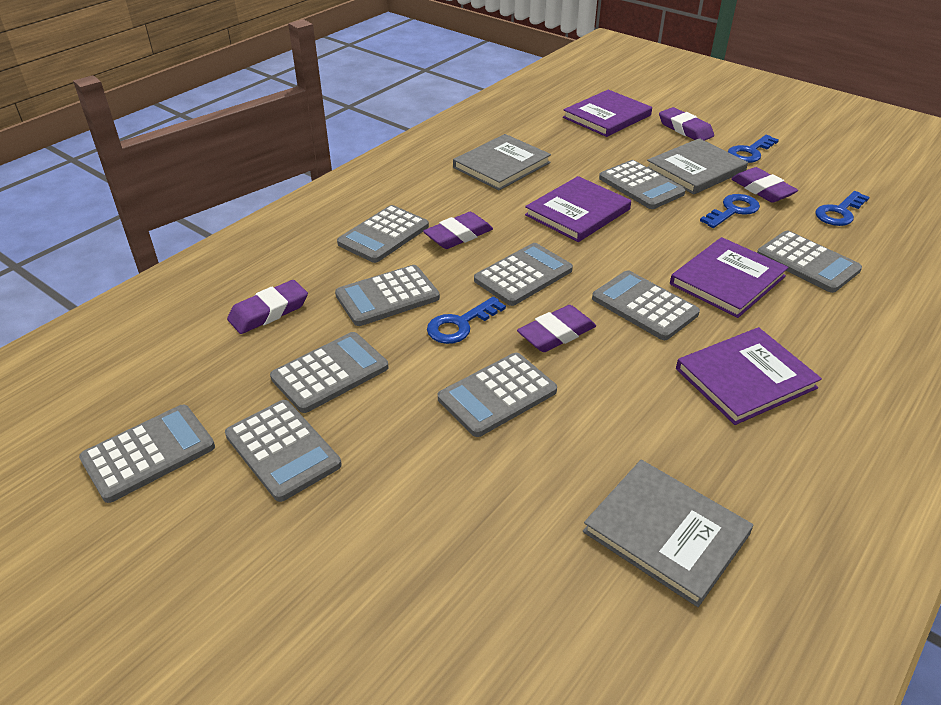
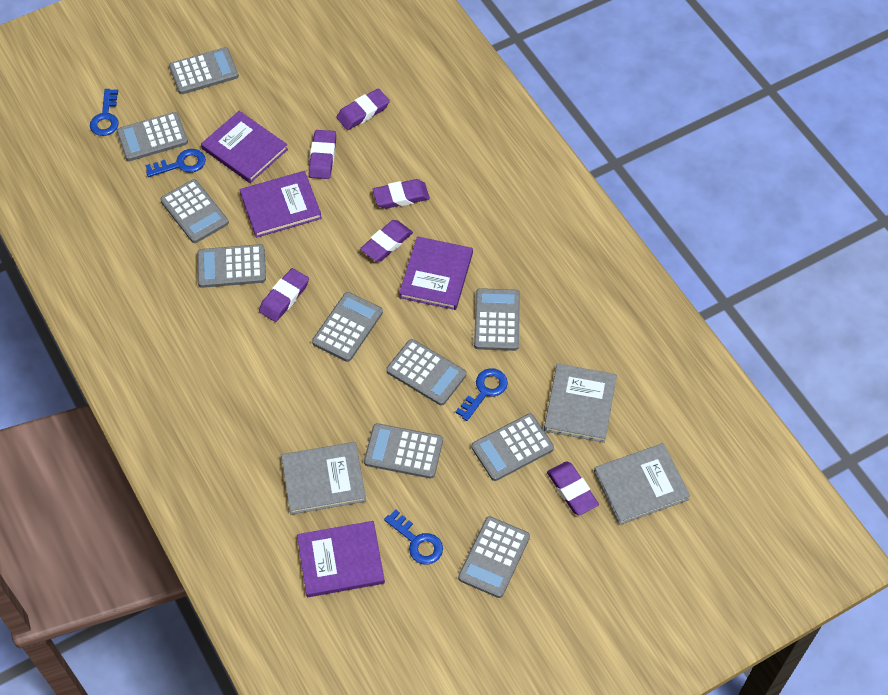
purple eraser: [227,280,308,334] [423,212,493,249] [517,305,596,352] [659,107,714,141] [731,167,798,203] = 5 -> [259,268,309,322] [309,130,336,179] [336,88,390,130] [360,220,413,262] [372,179,430,209] [547,462,599,515] = 6

